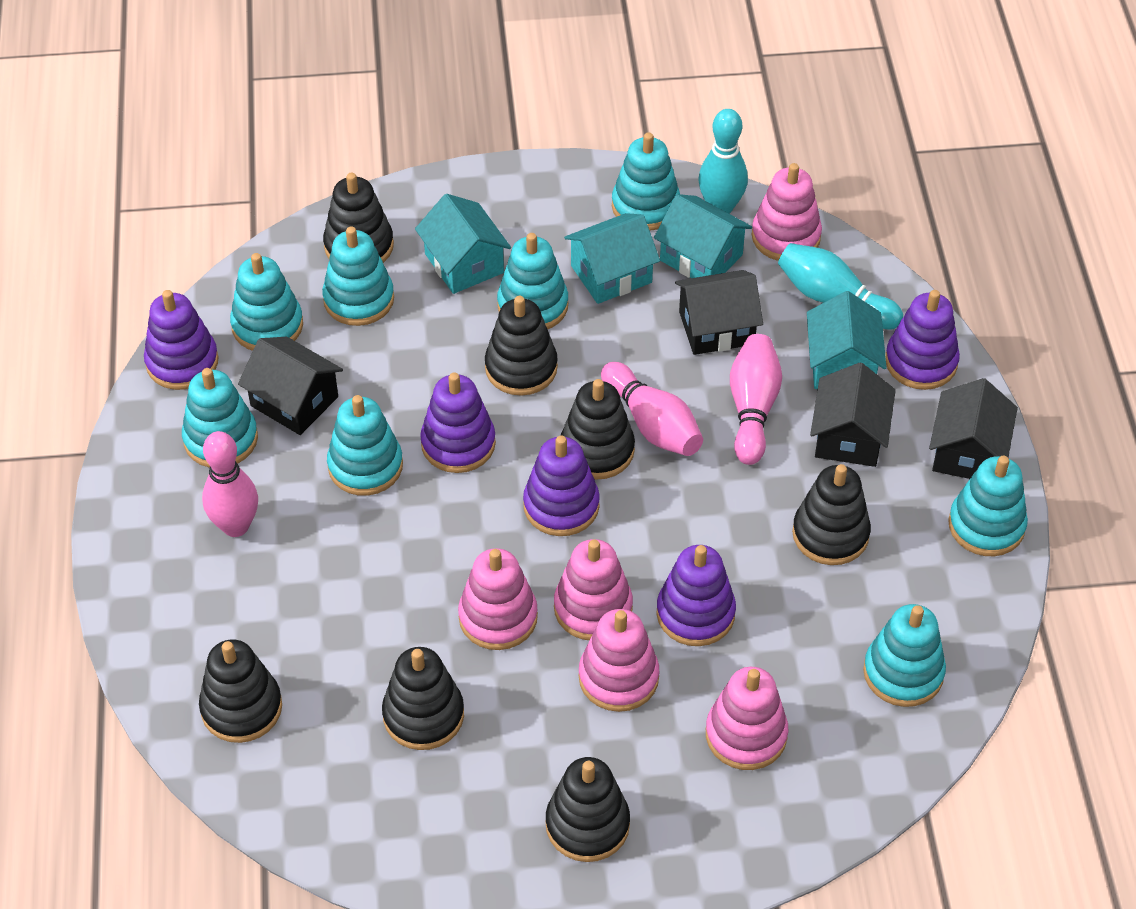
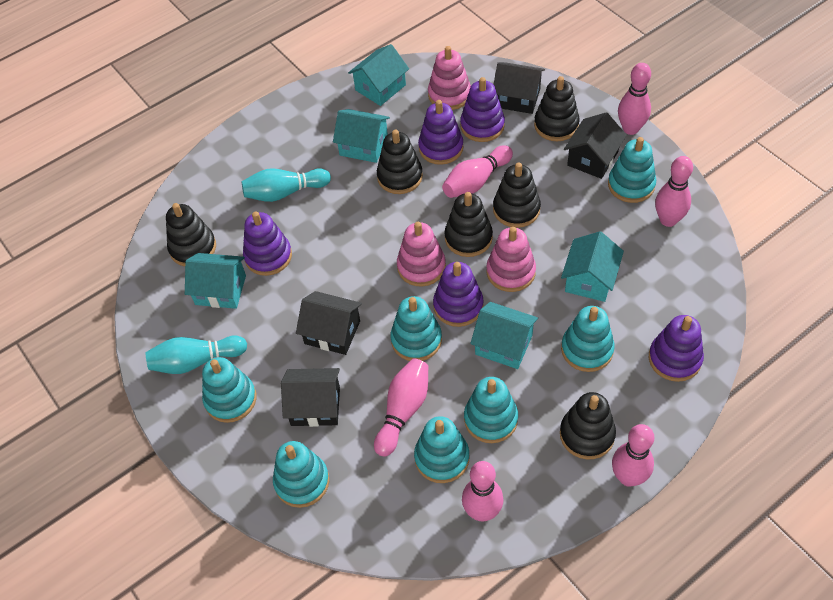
black stacking toy: [199,640,282,743] [323,173,394,263] [382,647,464,750] [485,296,558,396] [546,757,630,862] [561,379,635,480] [792,464,871,565] = 7 -> [166,203,216,267] [377,129,423,194] [444,192,493,257] [493,162,541,228] [534,76,580,141] [560,392,616,459] = 6
pink bowling pin: [202,431,258,537] [601,362,703,456] [730,334,782,465] = 3 -> [374,358,428,457] [442,145,513,198] [462,461,503,521] [612,424,654,487] [618,63,651,135] [655,156,693,227] = 6
pink stacking toy: [458,548,538,650] [554,539,633,640] [579,609,659,712] [706,667,788,770] [752,163,822,261] = 5 -> [397,222,446,287] [428,46,471,110] [486,227,536,292] = 3
turquoise house: [415,194,511,294] [564,213,660,304] [654,194,752,278] [807,291,887,389] = 4 -> [185,253,246,309] [333,109,390,163] [348,44,409,106] [470,302,538,369] [561,231,624,302] = 5
turquoise stacking toy: [182,368,258,468] [230,253,303,351] [322,226,394,326] [327,395,403,496] [497,233,568,329] [612,132,680,231] [863,604,946,707] [948,456,1028,556] = 8 -> [202,357,256,423] [273,441,329,508] [391,296,442,361] [414,416,470,483] [464,377,518,443] [561,306,615,372] [608,137,656,203] = 7

